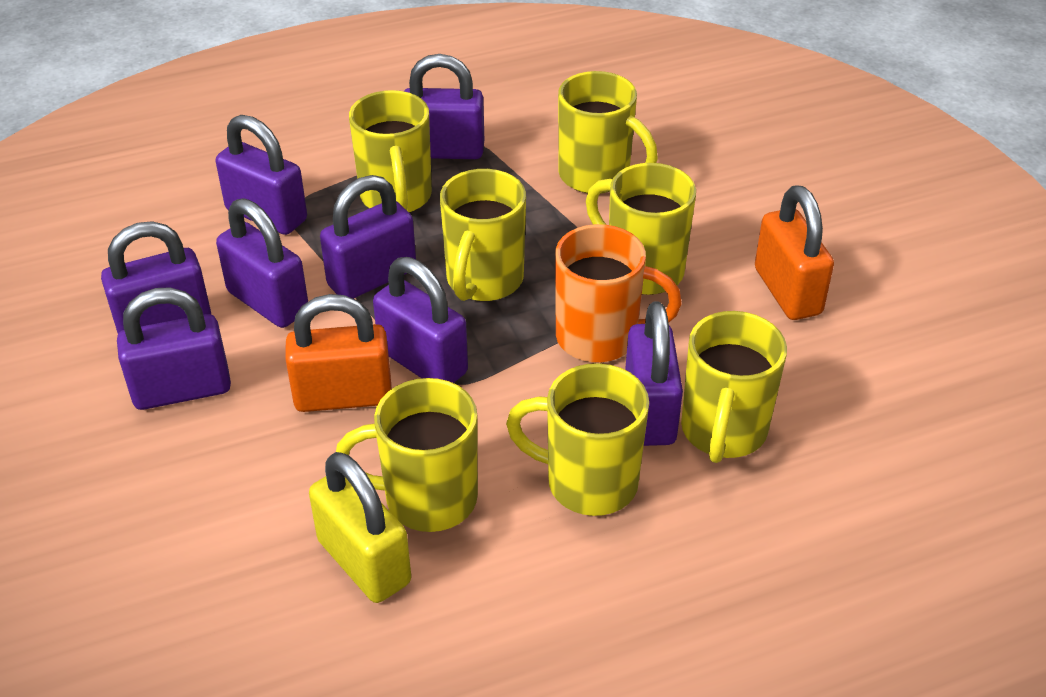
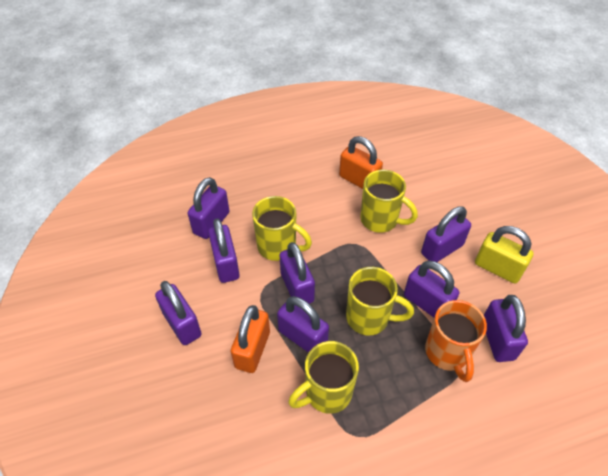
yellow mug: [336,378,478,532] [349,90,432,213] [440,169,526,301] [506,363,649,516] [558,71,658,194] [586,163,696,295] [681,311,787,463] = 7 -> [252,196,312,261] [288,341,359,414] [346,267,414,335] [360,170,418,233] = 4

